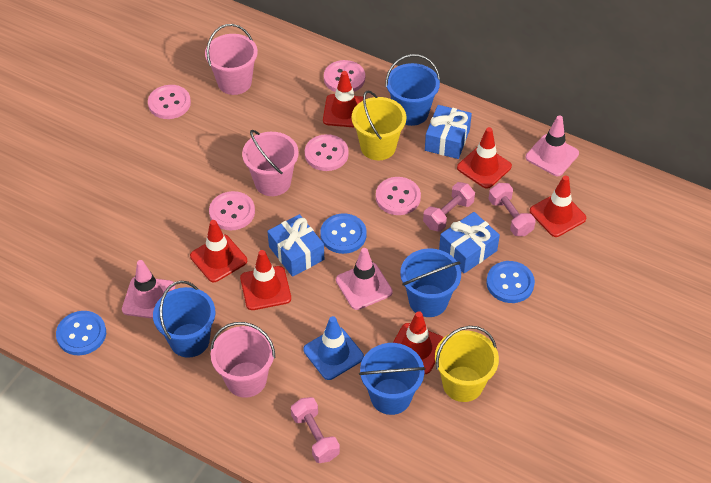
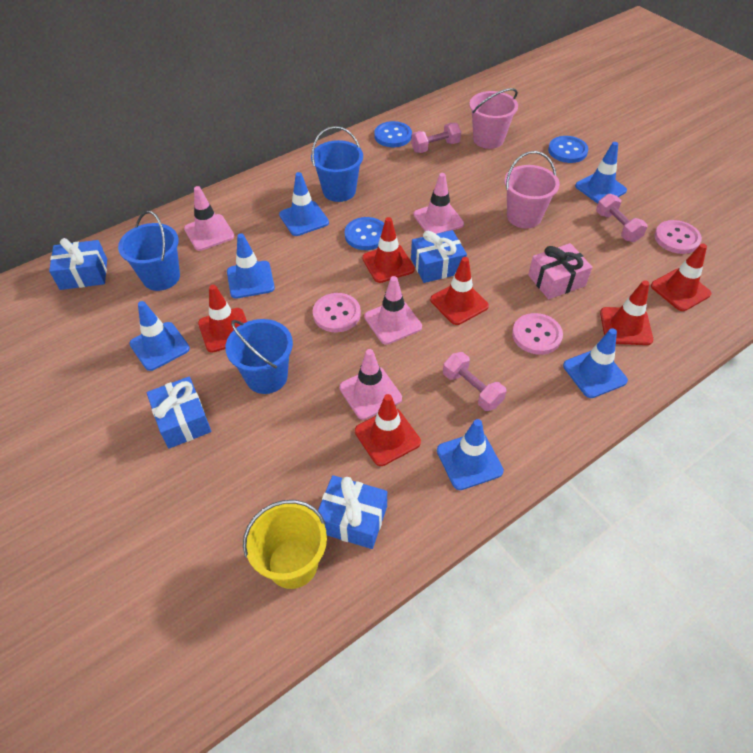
blue bucket: [153,281,216,358] [359,343,425,415] [385,54,440,126] [400,248,461,317] = 4 -> [118,211,180,291] [225,319,293,394] [311,126,363,202] = 3
blue gift: [267,214,324,277] [425,105,472,159] [439,212,500,273] = 3 -> [49,238,107,290] [147,377,211,449] [318,475,387,549] [411,230,467,283] = 4
blue traffic cone: [303,316,364,380] = 1 -> [129,301,190,371] [227,234,275,299] [279,172,329,236] [437,419,504,490] [563,328,628,398] [575,142,627,203] = 6
pink bucket: [205,24,258,95] [210,322,275,398] [242,130,299,196] = 3 -> [469,88,518,149] [504,151,560,228] = 2
pink button: [148,85,191,119] [209,191,255,230] [305,134,349,171] [324,60,365,92] [376,177,421,215] = 5 -> [313,293,361,332] [512,313,563,355] [654,220,702,254] = 3
pink gift: none = 0 -> [528,243,592,299] = 1
pink traffic cone: [122,260,175,319] [336,248,393,310] [526,115,579,176] = 3 -> [184,186,234,251] [339,349,402,420] [364,276,422,345] [413,173,464,234] = 4
yellow bucket: [352,90,406,160] [435,326,499,402] = 2 -> [243,500,327,589] = 1

